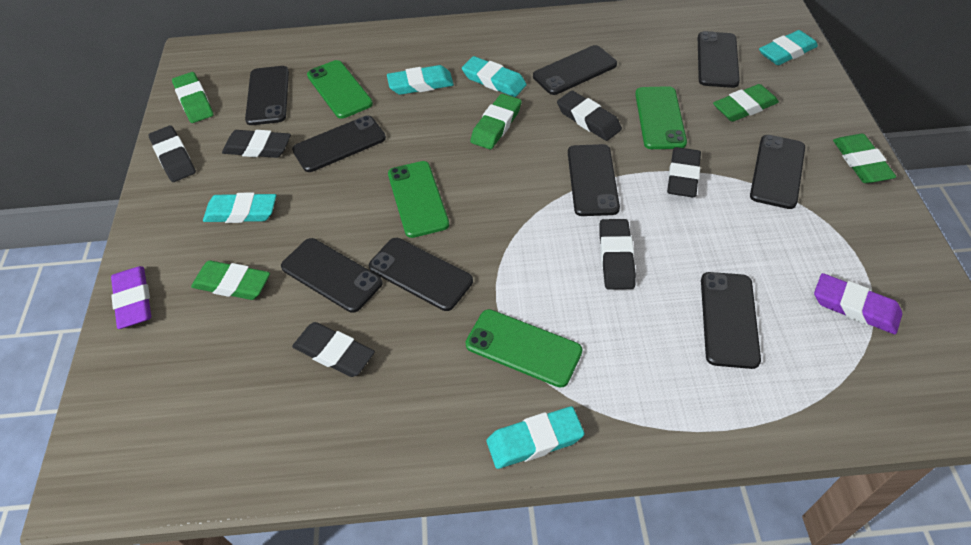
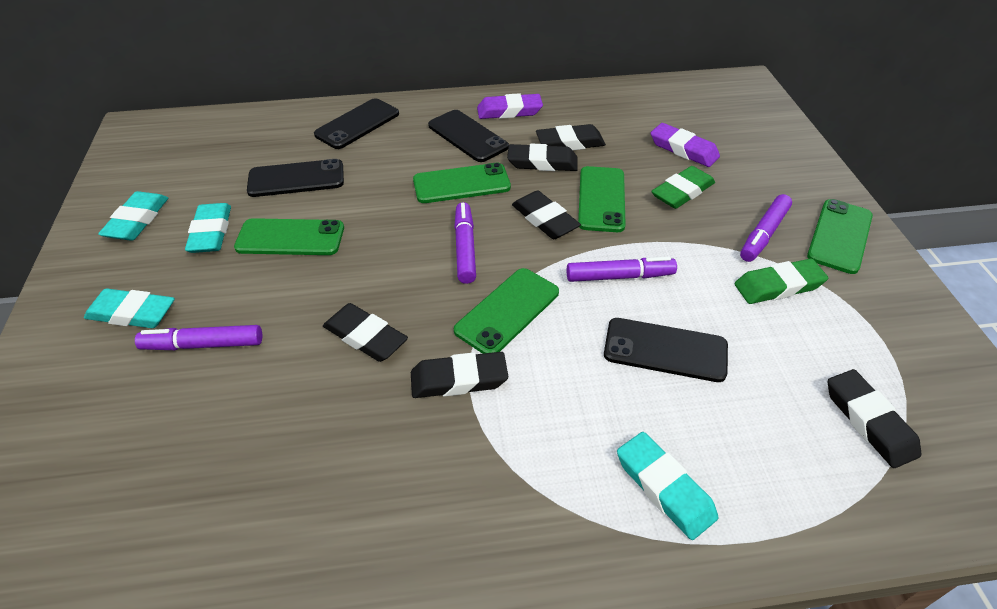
black phone: [245,66,289,125] [281,238,383,313] [292,116,386,172] [369,238,473,311] [533,45,617,95] [568,144,620,216] [698,31,740,88] [701,272,761,369] [750,135,805,209] = 9 -> [247,159,344,197] [314,98,399,149] [428,110,509,162] [604,318,728,382] = 4
green eraser: [172,72,213,123] [191,260,270,300] [470,94,522,150] [713,84,779,122] [833,134,896,183] = 5 -> [651,166,715,209] [735,259,828,304] = 2
green phone: [307,60,373,119] [388,161,449,238] [465,309,582,388] [635,86,687,149] = 4 -> [234,218,344,255] [413,163,511,203] [454,268,559,354] [578,166,626,232] [807,199,873,274] = 5
purple marker: none = 0 -> [135,325,262,350] [454,202,476,284] [567,257,677,282] [740,194,792,262] = 4
turquoise eraser: [203,192,276,223] [387,65,454,95] [462,56,527,97] [487,406,584,469] [759,30,818,65] = 5 -> [84,289,175,328] [98,191,168,240] [185,203,231,253] [617,432,718,540] = 4

